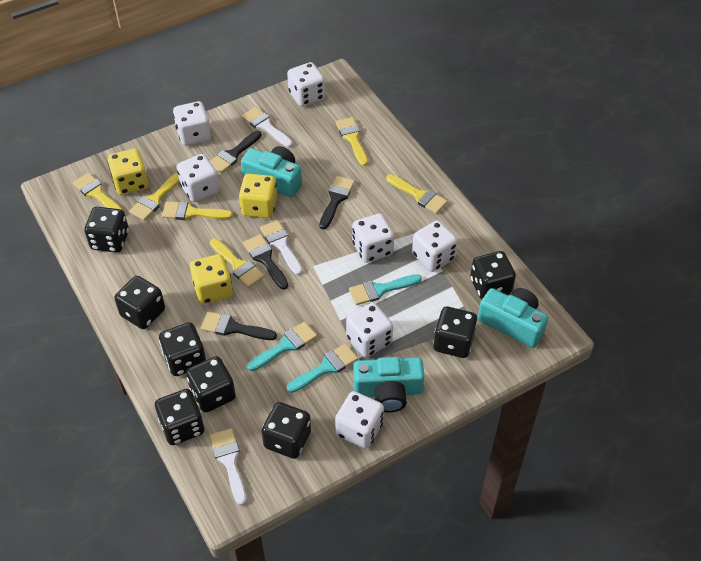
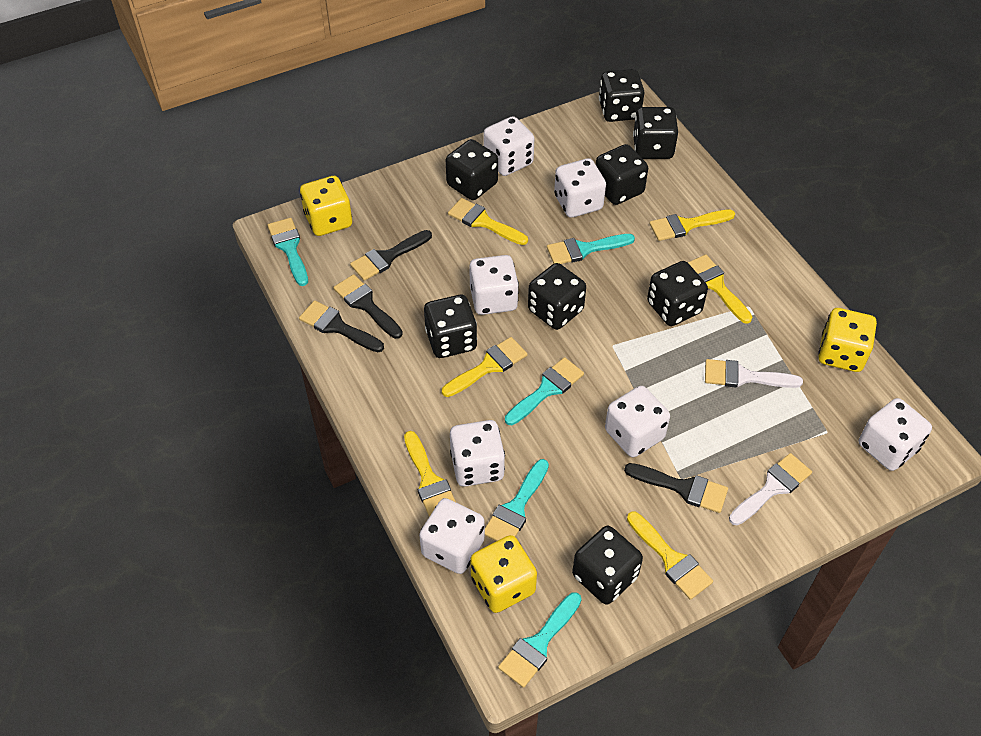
turquoise brush: [247,322,317,371] [287,343,358,393] [349,274,422,305] = 3 -> [267,218,308,286] [485,459,549,541] [498,592,582,688] [505,357,584,425] [547,234,635,264] = 5
turquoise camera: [241,146,302,197] [353,357,425,412] [478,288,548,348] = 3 -> none = 0
white brush: [210,428,246,505] [242,107,293,147] [260,220,302,275] = 3 -> [705,359,803,388] [729,453,812,525] = 2

